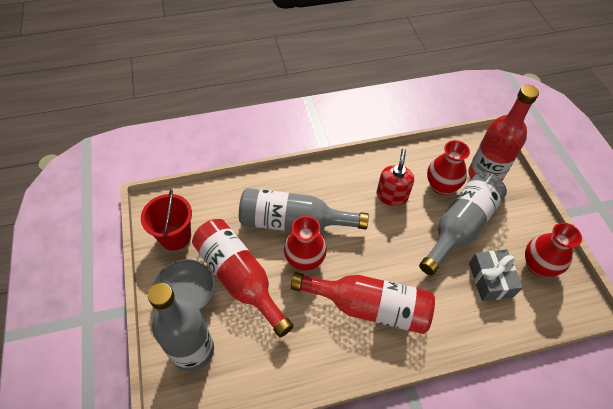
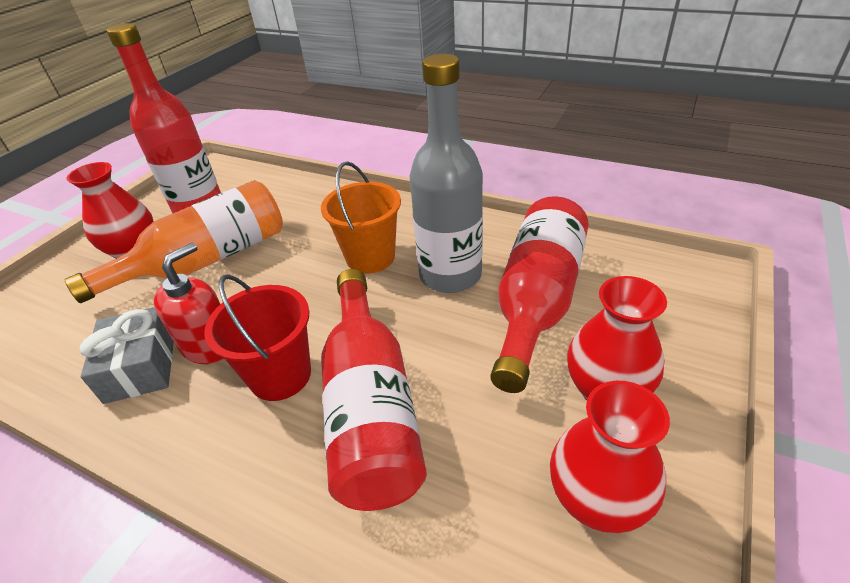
grey bottle: [148,283,214,372] [239,188,369,231] [419,172,507,275] = 3 -> [410,54,483,293] = 1
grey bowl: [153,259,215,311] = 1 -> none = 0
orange bottle: none = 0 -> [65,180,283,303] = 1
orange bucket: none = 0 -> [321,161,401,274] = 1

